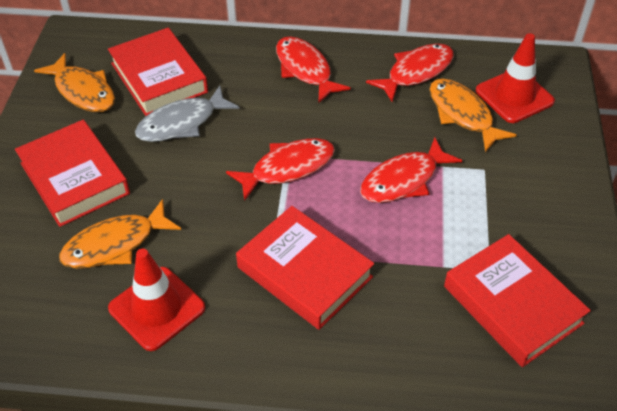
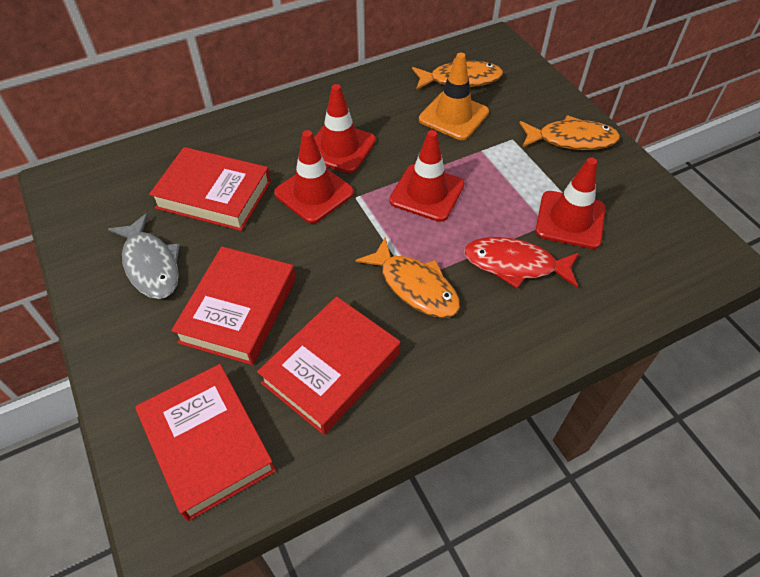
orange traffic cone: none = 0 -> [419,53,489,140] = 1
red fish: [226,138,335,201] [276,36,351,104] [360,137,462,203] [366,44,454,102] = 4 -> [464,237,579,288] = 1
red traffic cone: [108,249,205,351] [476,33,555,123] = 2 -> [274,130,354,223] [314,84,376,173] [389,130,464,222] [535,158,605,249] = 4

